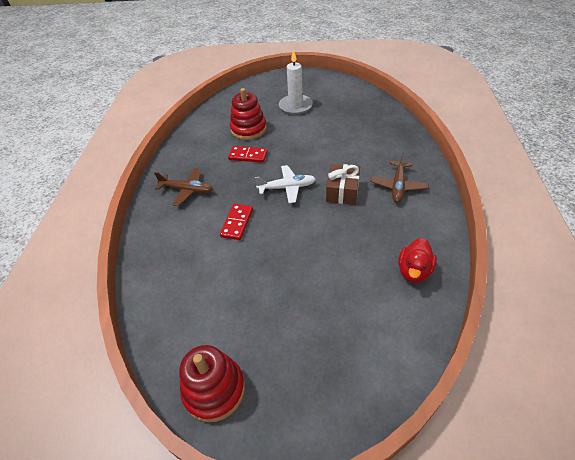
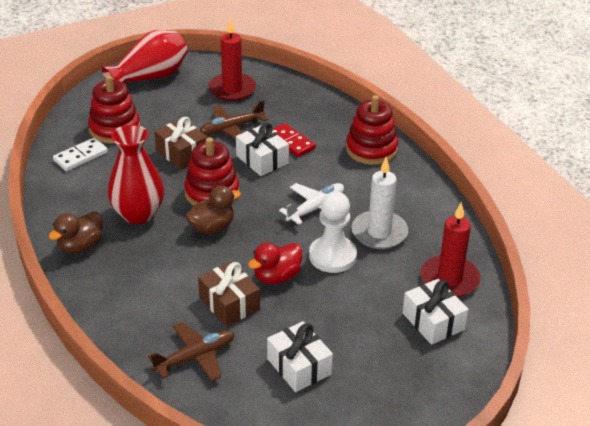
brown duck: none = 0 -> [49,211,103,254] [185,185,241,234] = 2
brown gift: [326,164,360,205] = 1 -> [154,117,208,170] [198,261,260,326] = 2
red candle: none = 0 -> [208,19,256,101] [421,202,480,297] = 2
red domino: [220,204,253,240] [228,146,268,163] = 2 -> [272,123,316,157] = 1
red stacking toy: [179,345,245,422] [230,88,267,140] = 2 -> [88,75,140,144] [184,137,239,206] [346,95,398,165] = 3
red vase: none = 0 -> [102,30,188,83] [108,125,164,224] = 2
white domino: none = 0 -> [53,138,108,171] = 1
white gift: none = 0 -> [236,123,289,176] [267,321,333,392] [403,279,468,345] = 3
white pawn: none = 0 -> [309,191,357,273] = 1

